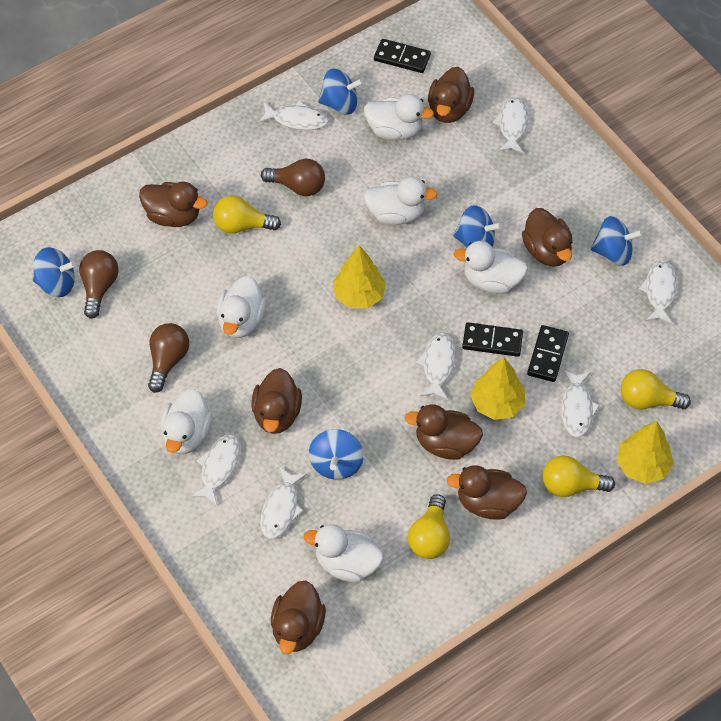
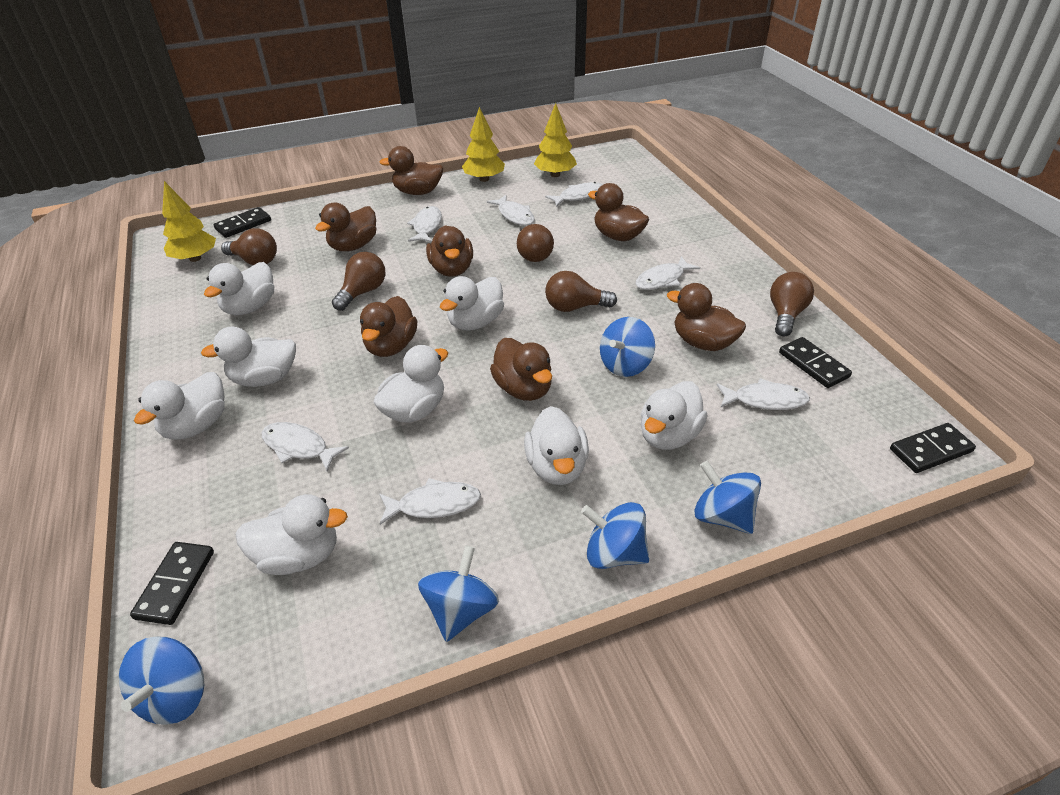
black domino: [374,39,431,73] [462,322,523,357] [527,325,569,382] = 3 -> [130,542,214,625] [214,207,271,238] [779,337,852,388] [890,423,976,473] = 4
brown light bulb: [79,250,119,319] [148,323,189,393] [261,159,325,196] = 3 -> [221,228,277,265] [332,252,385,311] [517,224,554,262] [545,271,617,312] [770,272,814,336] = 5
white duck: [160,389,213,454] [217,276,267,338] [303,524,384,583] [364,94,434,140] [364,176,437,225] [454,241,528,294] = 6 -> [134,372,225,440] [201,327,296,387] [204,262,274,315] [236,494,348,575] [373,345,448,423] [440,276,504,330] [524,406,589,485] [641,381,707,450] = 8
yellow light bulb: [213,195,281,233] [408,494,450,559] [543,455,615,497] [621,369,691,410] = 4 -> none = 0

